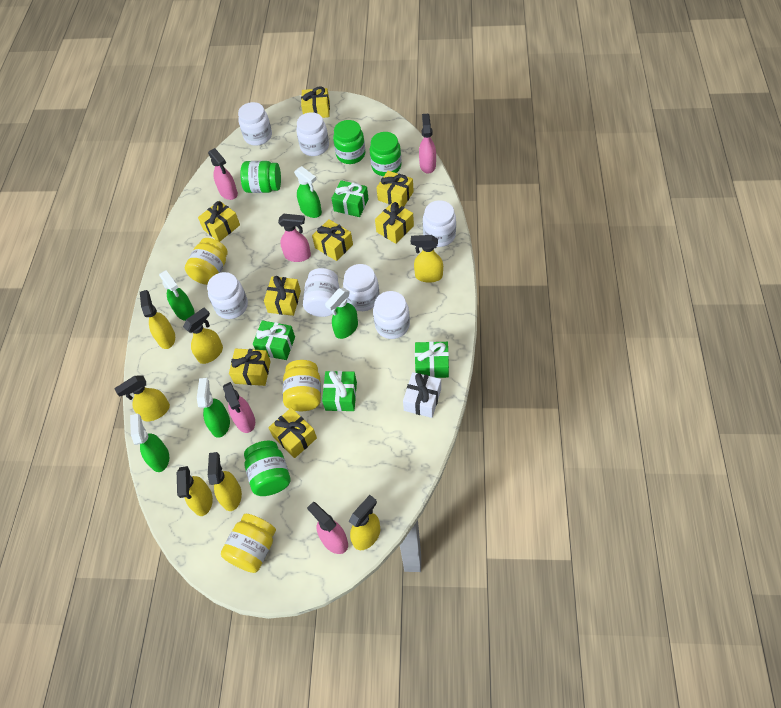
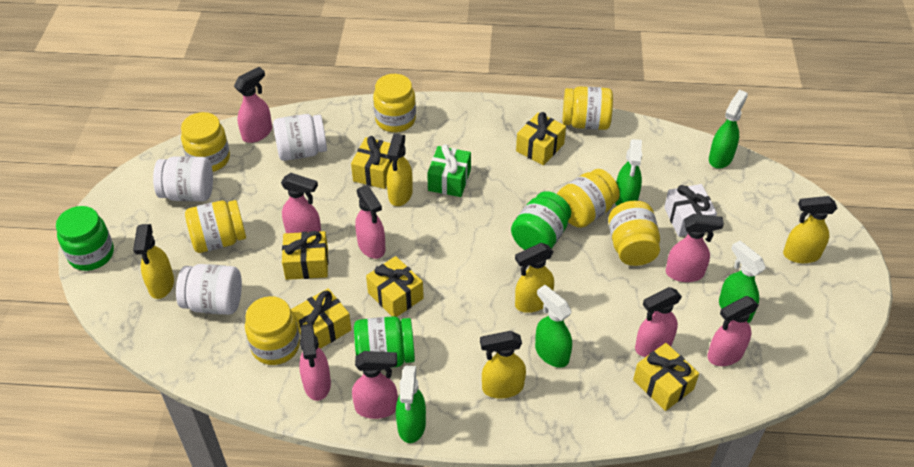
green gift: [253,320,295,360] [322,371,357,411] [331,180,369,217] [415,341,449,378] = 4 -> [427,144,471,197] = 1
green jar: [240,161,281,193] [244,441,291,496] [333,120,366,164] [370,132,402,176] = 4 -> [56,206,114,271] [354,316,415,368] [511,191,571,250] = 3
pink spray bottle: [208,148,238,200] [223,382,255,433] [278,214,311,262] [307,502,348,554] [419,114,436,173] = 5 -> [234,67,272,143] [281,173,321,233] [299,323,331,401] [352,351,398,419] [355,185,385,259] [635,287,682,357] [666,214,724,282] [707,296,759,366] = 8
white jar: [207,272,248,319] [238,102,272,146] [296,112,329,156] [303,268,339,317] [343,264,380,311] [373,291,410,339] [423,200,456,247] = 7 -> [153,156,213,201] [176,264,242,315] [273,114,327,161] = 3
yellow gift: [198,201,240,242] [229,348,271,386] [264,276,301,316] [268,408,317,458] [301,86,330,118] [312,219,353,261] [375,202,414,244] [376,171,414,207] = 8 -> [282,231,328,280] [291,288,352,349] [351,136,392,189] [366,256,424,317] [516,112,566,165] [633,343,699,411] = 6
yellow jar: [185,238,228,285] [221,514,276,573] [283,360,321,411] = 3 -> [181,112,230,172] [185,200,246,253] [245,296,300,365] [373,74,416,132] [557,169,620,228] [563,86,613,130] [608,201,660,266] = 7
yellow spray bottle: [115,376,170,421] [140,290,175,349] [177,466,213,516] [183,308,223,364] [208,452,242,511] [349,495,380,550] [411,235,443,283] = 7 -> [133,224,174,299] [387,134,413,206] [480,331,526,399] [515,243,554,313] [783,196,837,263] = 5

